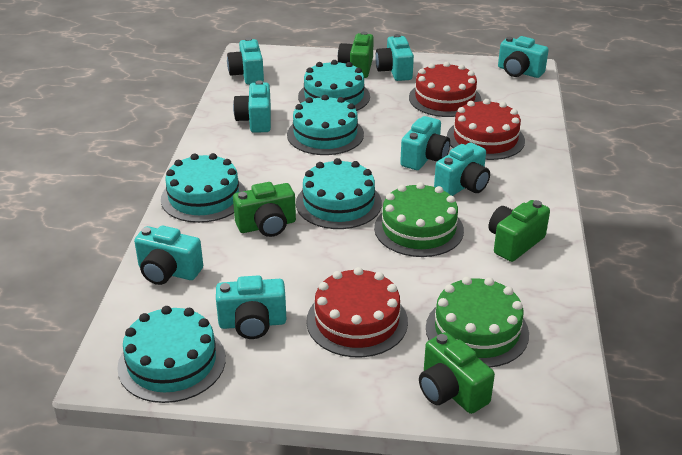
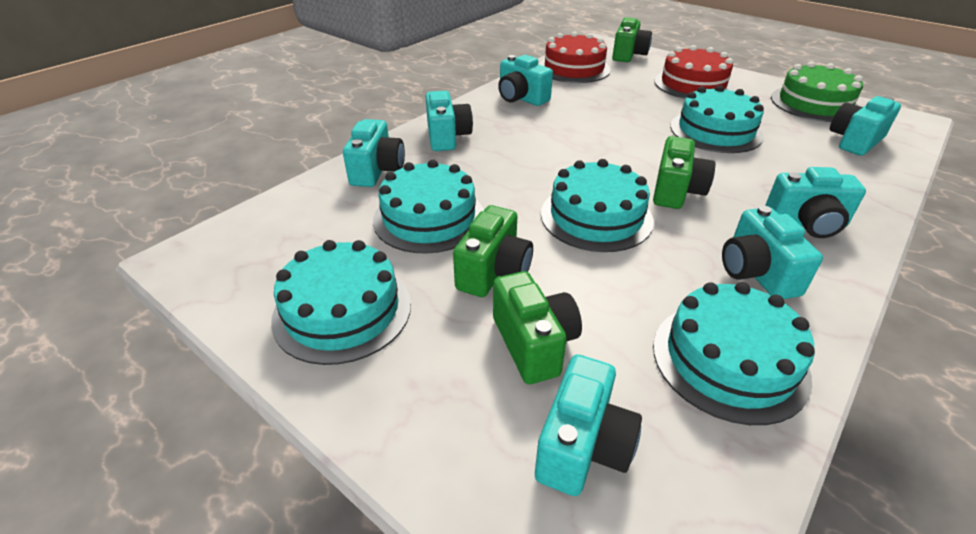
green cake: [374,182,464,257] [426,277,529,368] = 2 -> [771,62,863,122] = 1
red cake: [306,267,408,357] [409,62,482,117] [447,99,525,160] = 3 -> [539,31,611,83] [654,45,734,99] = 2
turquoise camera: [134,226,203,285] [216,275,286,339] [227,37,264,85] [233,80,271,133] [375,34,414,81] [400,116,450,170] [434,142,490,196] [498,36,549,78] = 8 -> [343,119,405,187] [425,91,473,151] [498,55,553,106] [535,354,642,496] [722,205,823,299] [765,167,866,238] [830,96,901,156] = 7

